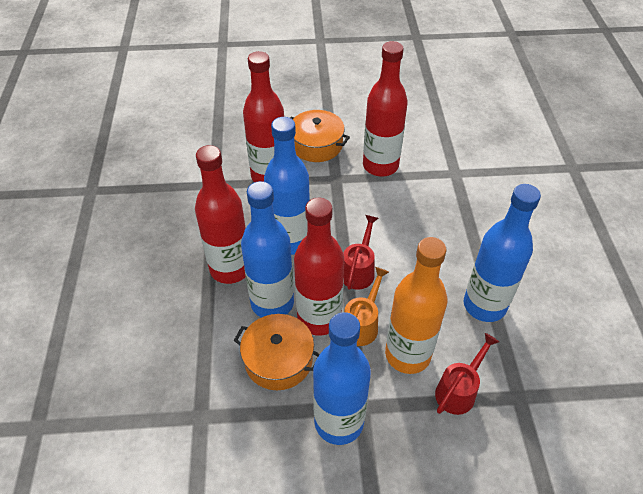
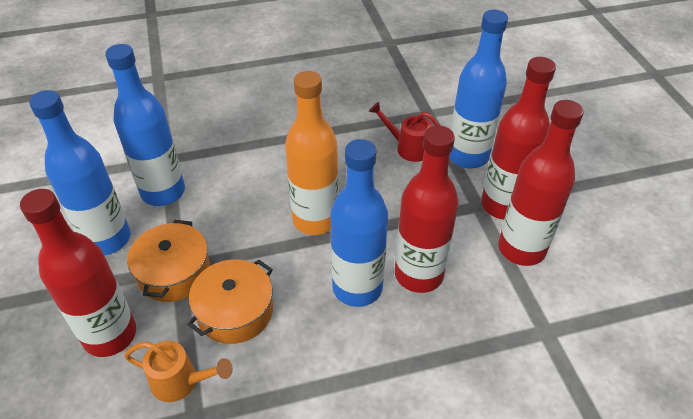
red watering can: [343,215,378,290] [435,333,499,415] = 2 -> [369,102,440,162] = 1

